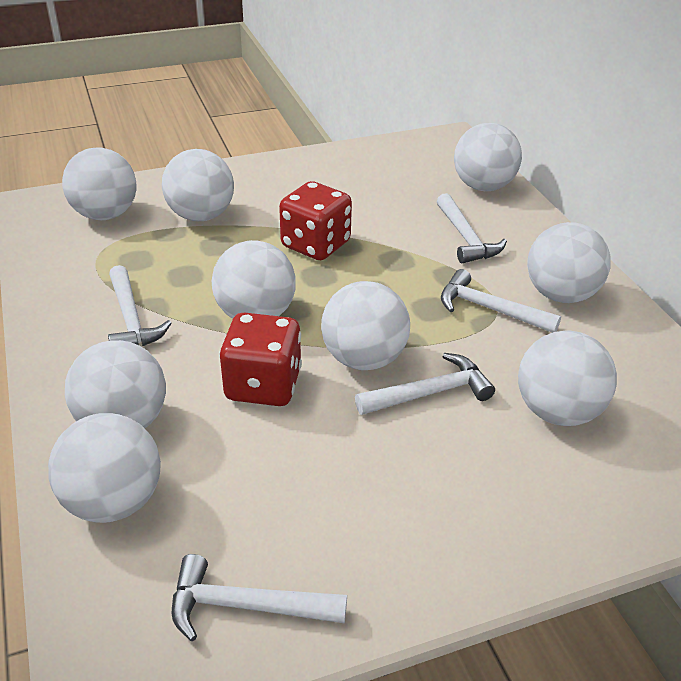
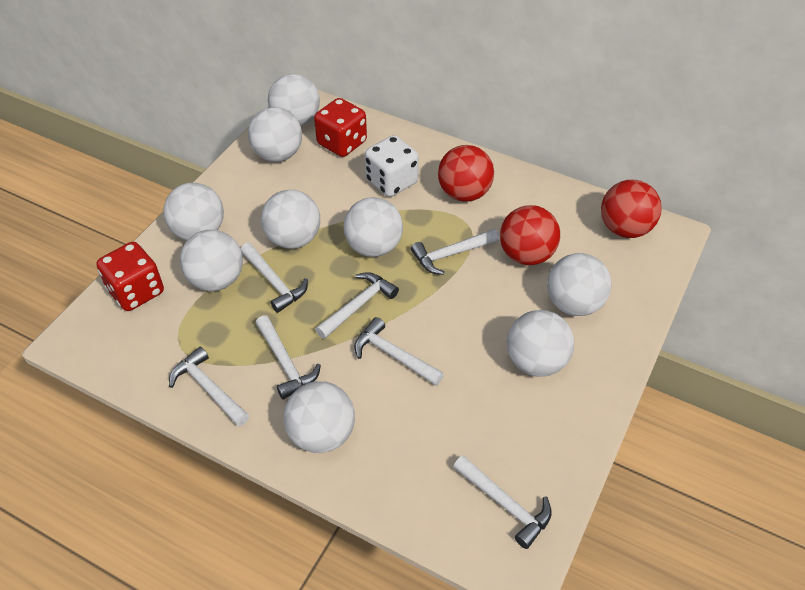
red ball: none = 0 -> [438,145,494,202] [500,205,560,265] [601,180,662,238] = 3
white dice: none = 0 -> [365,135,419,197] = 1
white hammer: [108,265,172,346] [172,554,347,641] [355,353,495,415] [437,193,507,263] [441,269,561,333] = 5 -> [169,347,249,426] [241,243,308,313] [256,315,321,400] [315,272,399,339] [354,317,444,386] [411,229,500,275] [453,455,552,549] = 7

